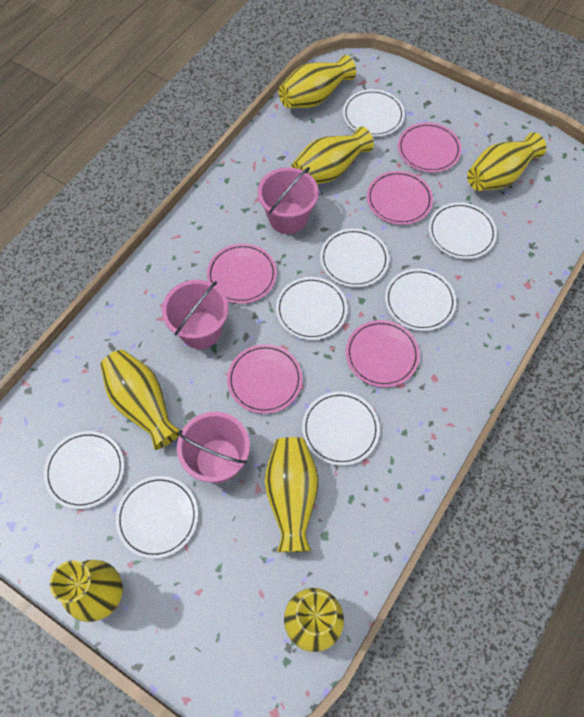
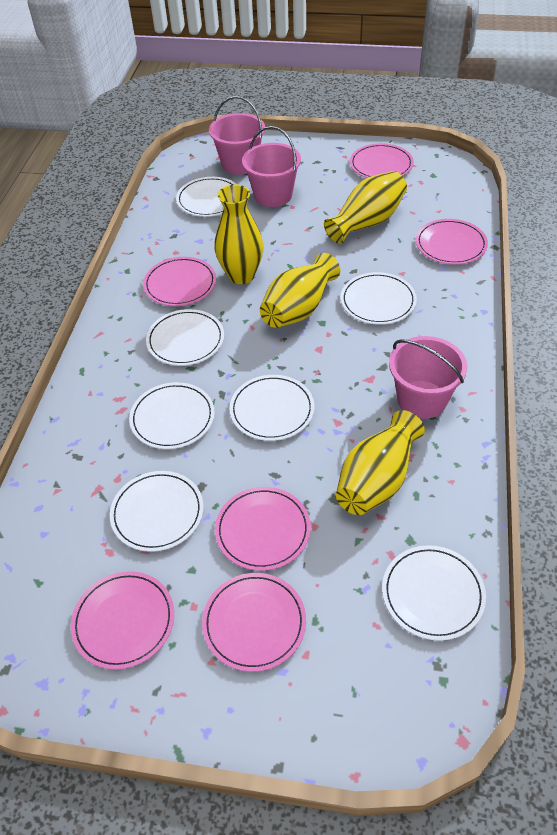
pink plate: [207,243,277,304] [227,344,302,414] [346,320,420,387] [367,171,433,225] [398,122,462,172] = 5 -> [71,571,174,670] [143,257,216,306] [202,573,306,672] [215,487,311,571] [350,143,414,178] [416,219,488,265] = 6
white plate: [44,431,124,509] [116,476,198,559] [276,277,347,340] [302,392,380,465] [320,228,389,287] [343,89,405,137] [385,269,456,331] [429,202,497,259] = 8 -> [110,471,204,552] [129,382,215,449] [146,309,224,366] [176,177,237,217] [229,375,314,441] [341,272,417,325] [382,545,486,641] = 7
yellow vase: [50,560,123,622] [100,350,180,450] [265,437,319,552] [278,55,356,108] [284,588,344,652] [291,126,374,184] [467,132,546,191] = 7 -> [214,185,263,284] [260,253,340,328] [324,171,407,244] [336,410,425,515] = 4

